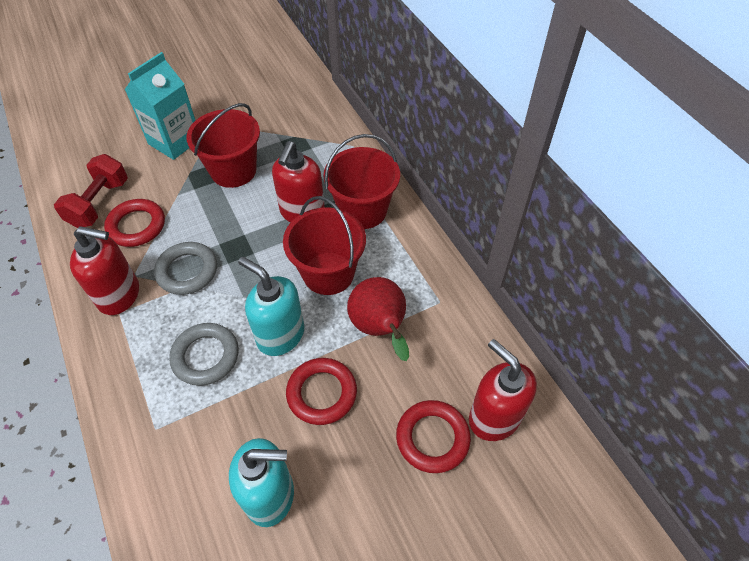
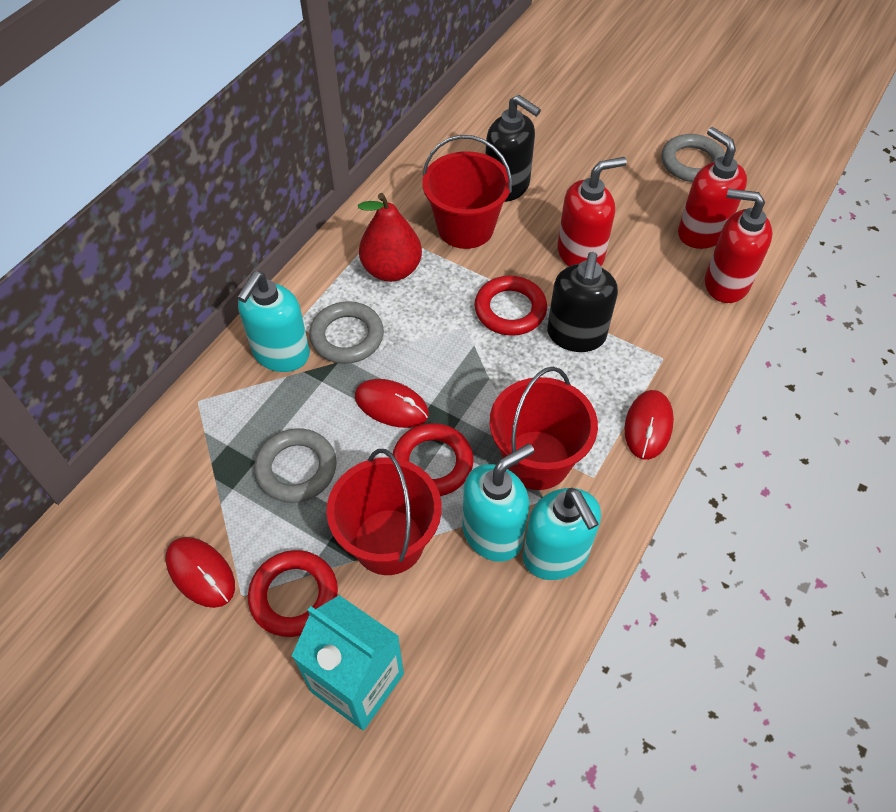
black soap dispenser: none = 0 -> [486,95,541,202] [547,252,618,352] = 2
grey ring: [154,242,217,295] [169,323,239,386] = 2 -> [254,428,337,503] [309,301,384,364] [661,134,725,182] = 3
red dumbbell: [54,154,128,228] = 1 -> none = 0
red mouse: none = 0 -> [165,537,235,608] [355,379,429,428] [624,390,674,460] = 3
turquoise soap dispenser: [229,438,294,527] [238,257,304,356] = 2 -> [237,271,310,372] [462,444,534,562] [523,488,601,580] = 3

